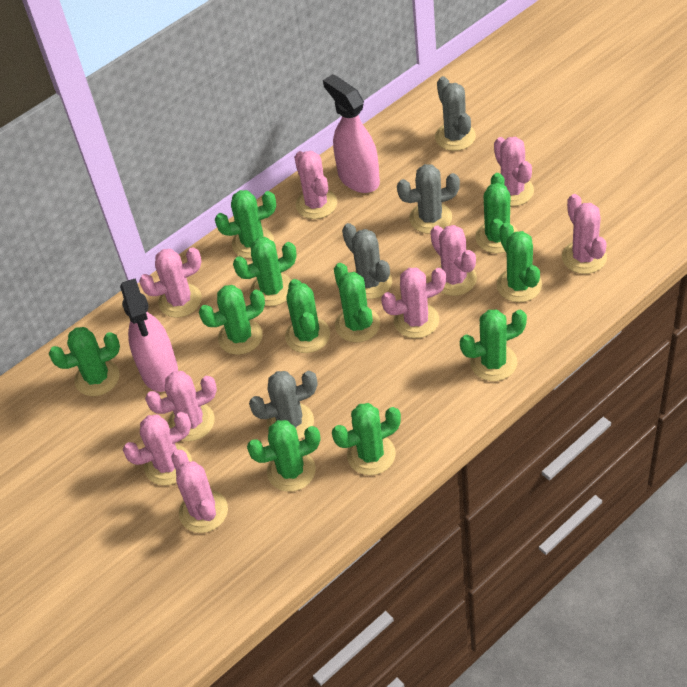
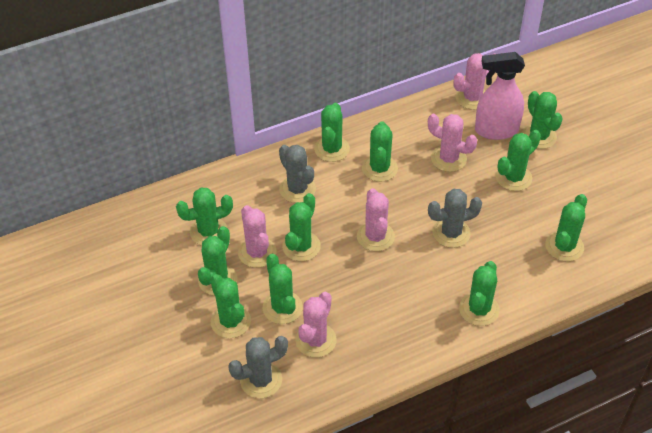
grey cactus: [249,371,318,440] [342,223,392,299] [397,164,460,234] [435,76,476,151] = 4 -> [228,336,288,398] [279,145,316,203] [428,189,482,248] = 3
pink cactus: [123,412,192,485] [139,247,202,318] [145,371,217,441] [171,450,228,533] [294,151,337,219] [381,268,446,338] [430,225,477,296] [494,137,534,206] [562,194,607,274] = 9 -> [238,205,277,268] [295,292,336,357] [357,188,395,251] [428,114,477,172] [454,53,496,110] = 5
pink spray bottle: [120,278,178,392] [323,74,380,193] = 2 -> [475,52,525,140] = 1

